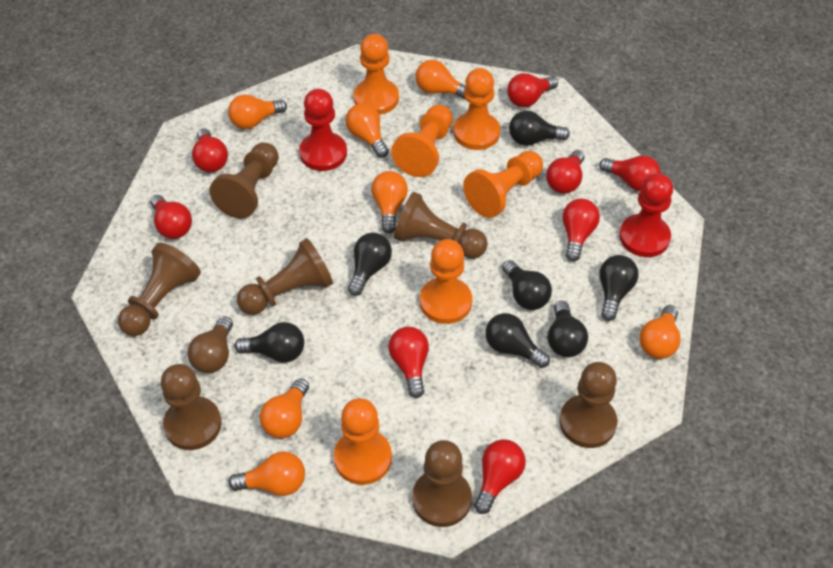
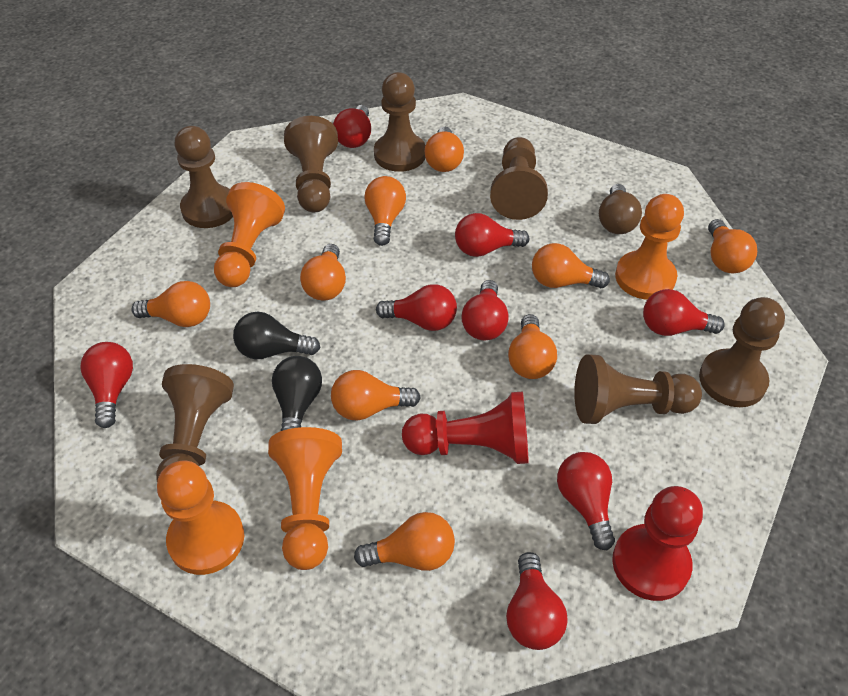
black light bulb: [234,322,304,363] [348,233,392,296] [485,313,550,368] [502,260,552,310] [509,111,570,146] [548,301,588,357] [599,255,639,321] = 7 -> [233,312,320,359] [272,356,322,431] = 2
orange light bulb: [228,94,287,129] [228,451,305,496] [260,378,309,439] [346,103,389,158] [371,171,408,233] [415,60,466,99] [639,305,681,359] = 7 -> [131,281,210,327] [300,244,346,301] [331,370,421,421] [354,512,455,571] [364,176,406,246] [425,127,464,172] [508,314,557,379] [532,243,610,288] [708,219,757,273] = 9
orange pawn: [334,398,392,485] [354,34,399,115] [391,105,453,177] [420,239,472,324] [453,68,500,150] [463,151,543,218] = 6 -> [157,461,244,575] [214,182,285,287] [268,427,342,570] [615,194,684,300] = 4

